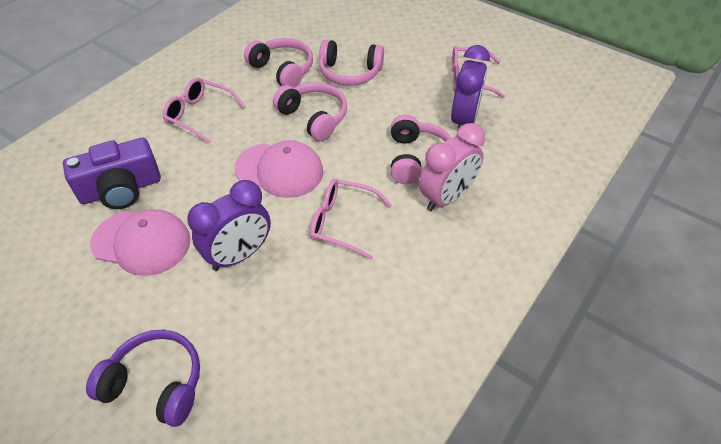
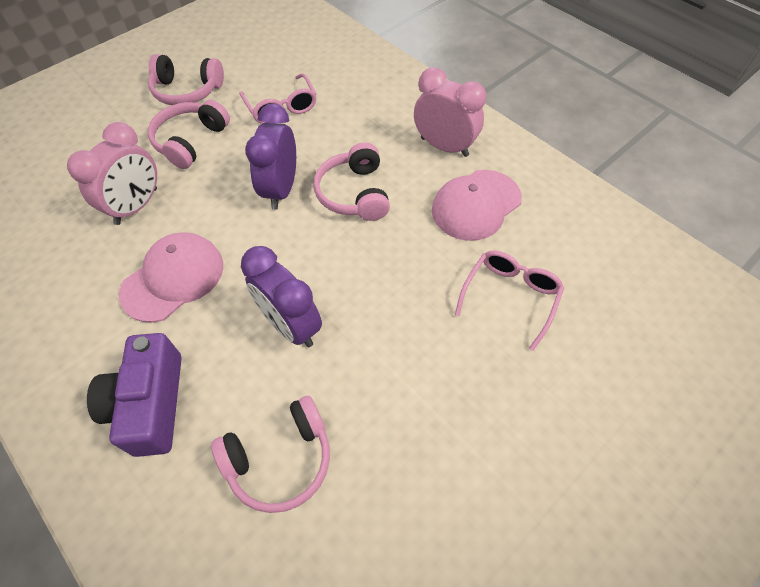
pink clock: [419,123,485,211] = 1 -> [67,122,157,225] [414,67,486,157] = 2
pink glasses: [163,77,246,144] [310,179,392,260] [452,46,505,98] = 3 -> [239,73,317,124] [455,250,564,351] = 2
purple headphones: [86,330,200,427] = 1 -> none = 0

